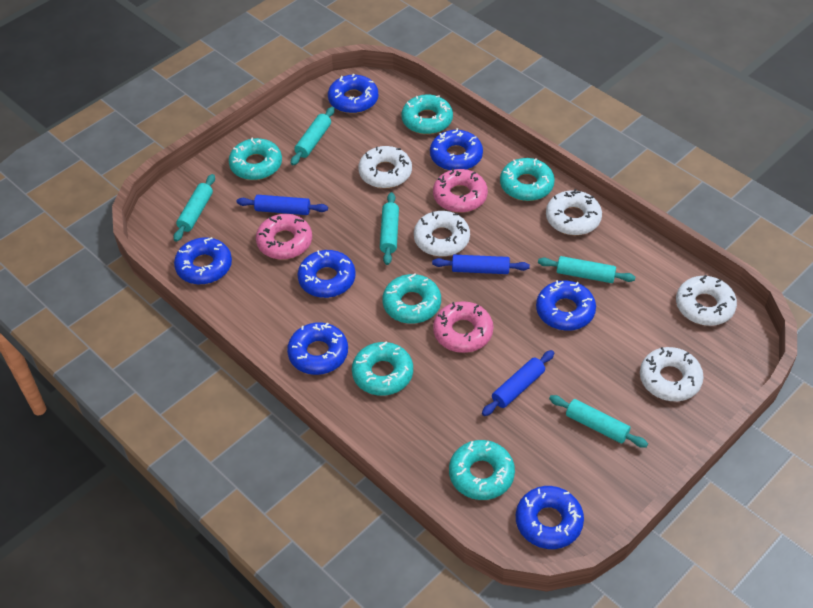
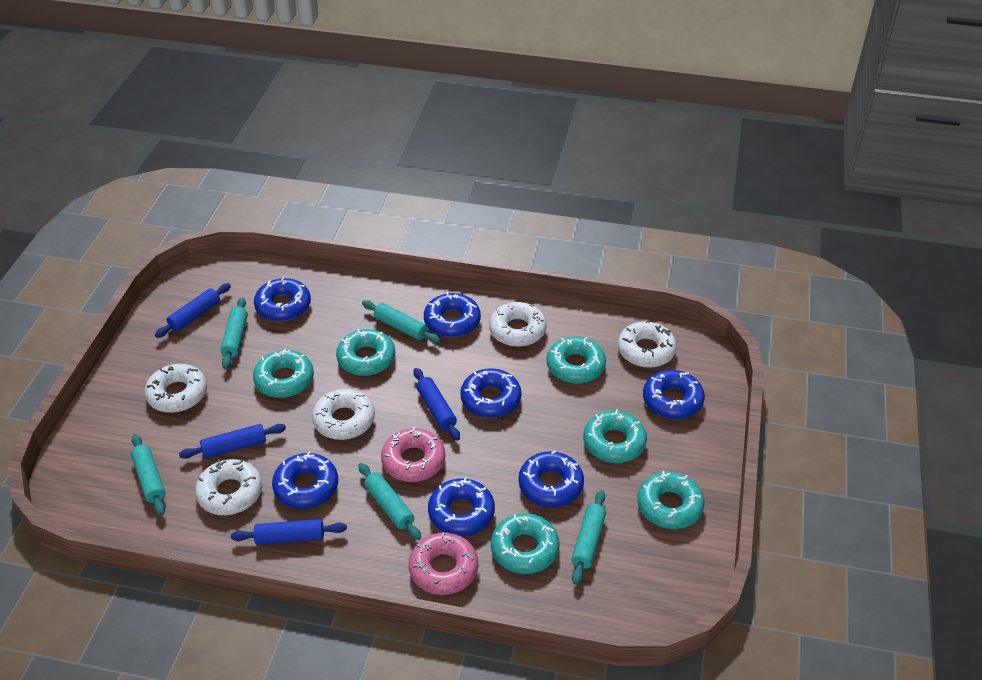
blue rolling pin: [237,195,328,215] [432,255,530,274] [482,350,554,416] = 3 -> [155,283,231,338] [179,424,286,459] [231,519,347,545] [413,368,460,440] = 4
pink donut: [256,214,312,260] [433,169,488,213] [433,301,493,353] = 3 -> [381,427,445,482] [409,532,478,595] = 2

